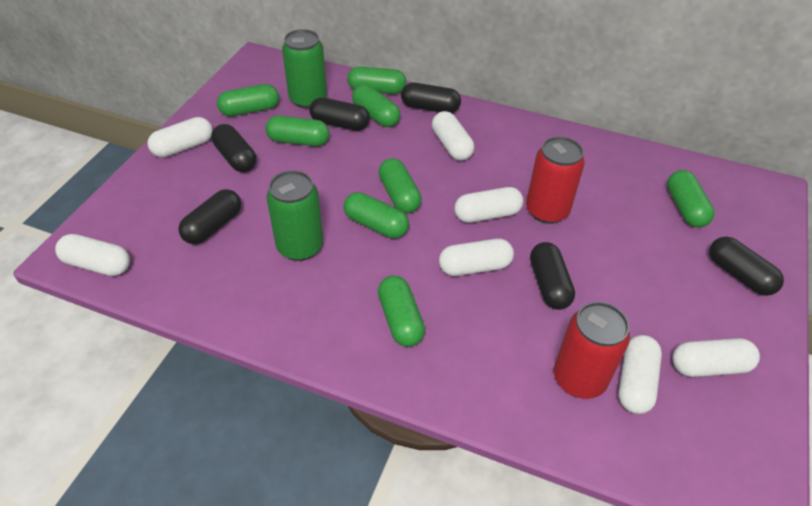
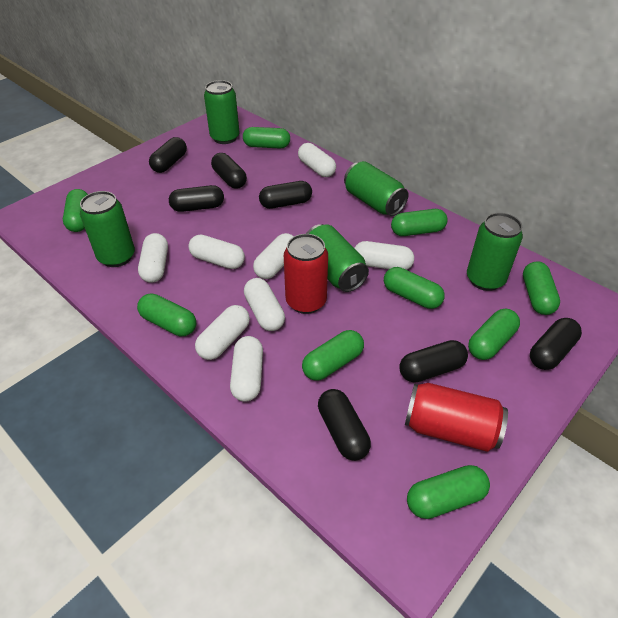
black capsule: [178,189,241,244] [211,124,256,172] [309,97,370,131] [401,83,461,113] [530,242,575,310] [709,236,784,296] = 6 -> [149,137,187,173] [169,185,224,212] [211,153,247,189] [259,181,312,209] [318,389,371,461] [400,340,468,383] [530,318,582,370] = 7
green can: [266,170,323,261] [282,29,327,109] = 2 -> [80,191,135,267] [204,80,240,144] [306,224,369,292] [344,161,408,216] [467,213,523,291] = 5
green capsule: [217,84,279,116] [265,116,329,146] [343,192,409,239] [347,67,406,94] [352,84,400,127] [378,158,422,213] [378,275,425,347] [667,170,715,227] = 8 -> [63,189,88,232] [137,293,196,336] [243,127,290,148] [302,330,364,381] [384,267,445,309] [391,209,448,236] [407,465,490,519] [468,309,520,360] [523,261,560,315] = 9
white capsule: [55,234,130,276] [148,117,213,158] [432,111,474,161] [439,239,514,276] [454,187,524,223] [618,335,662,414] [672,338,760,377] = 7 -> [138,233,168,283] [188,234,245,269] [195,305,250,360] [230,336,263,402] [244,278,285,331] [253,233,294,279] [298,143,336,177] [355,241,414,270] = 8

